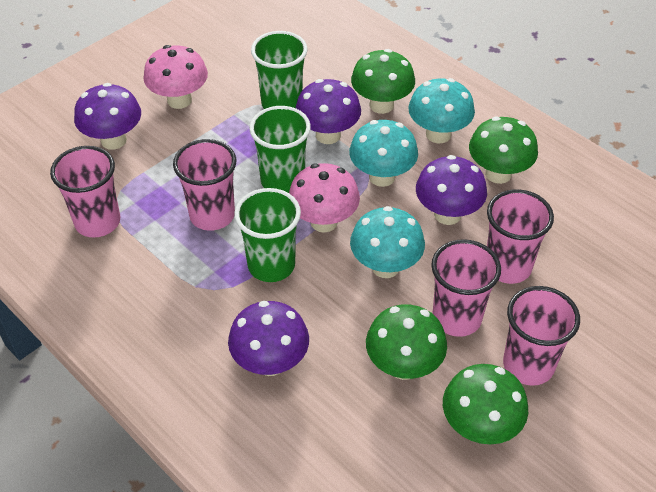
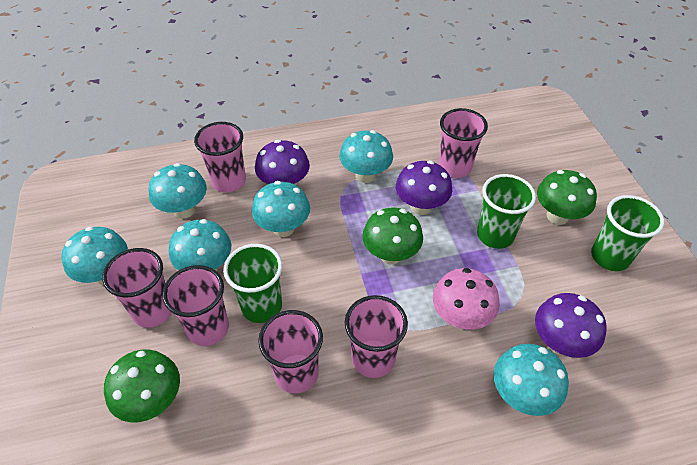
green mushroom: [351,49,415,114] [366,304,447,380] [443,364,528,444] [469,117,538,184] = 4 -> [104,349,180,422] [362,208,423,265] [537,170,597,225] = 3
pink cup: [50,146,120,238] [173,139,236,231] [431,239,501,337] [487,189,554,284] [503,286,580,386] = 5 -> [102,248,172,328] [162,265,229,346] [194,122,246,192] [258,310,323,393] [344,295,408,378] [438,108,488,178] = 6
pink mushroom: [143,45,208,109] [289,163,360,233] = 2 -> [433,268,499,330] = 1
purple mushroom: [74,83,141,150] [228,301,309,376] [296,79,361,144] [416,155,487,225] = 4 -> [255,140,310,185] [396,161,452,215] [535,293,607,358] = 3
turquoise mushroom: [349,120,418,187] [350,206,425,278] [409,78,475,143] = 3 -> [62,227,128,285] [148,163,207,219] [169,219,231,271] [252,181,310,237] [339,130,393,183] [494,344,569,416] = 6

